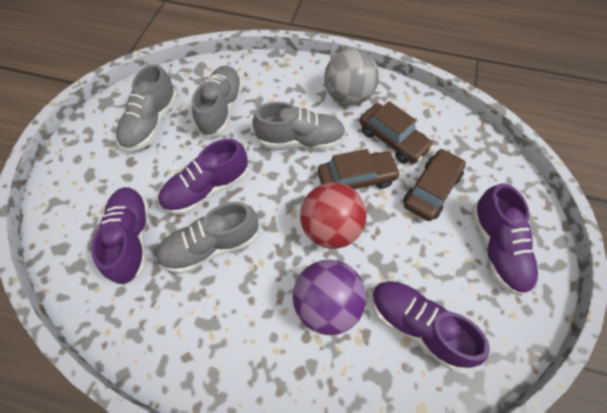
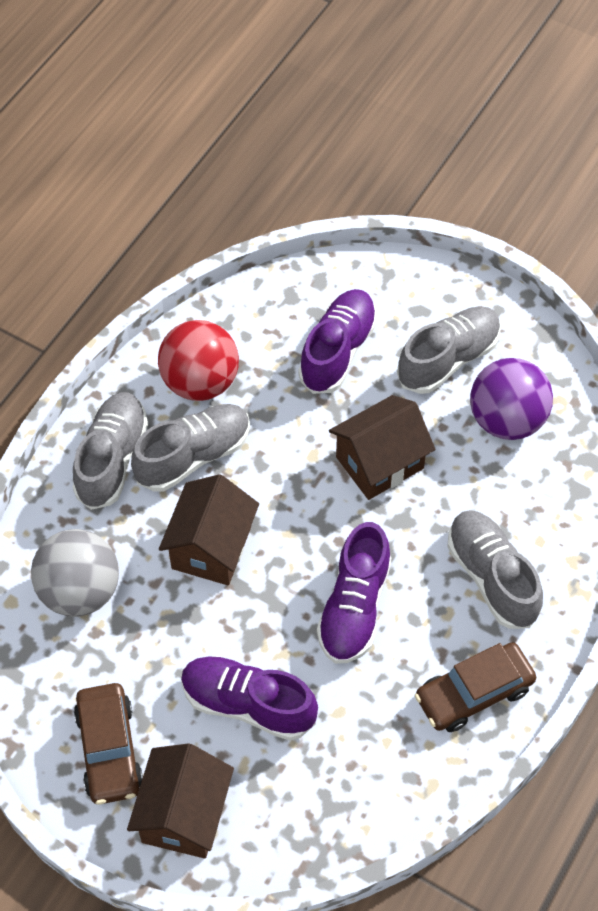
brown car: [318,149,401,189] [360,101,434,164] [403,149,466,221] = 3 -> [74,683,143,805] [414,642,536,732] = 2
brown house: none = 0 -> [127,743,234,859] [159,474,259,585] [329,395,435,500] = 3
purple shoe: [91,187,149,285] [158,139,248,215] [371,281,490,370] [471,183,539,296] = 4 -> [181,656,318,740] [298,289,377,394] [317,522,391,664] = 3

